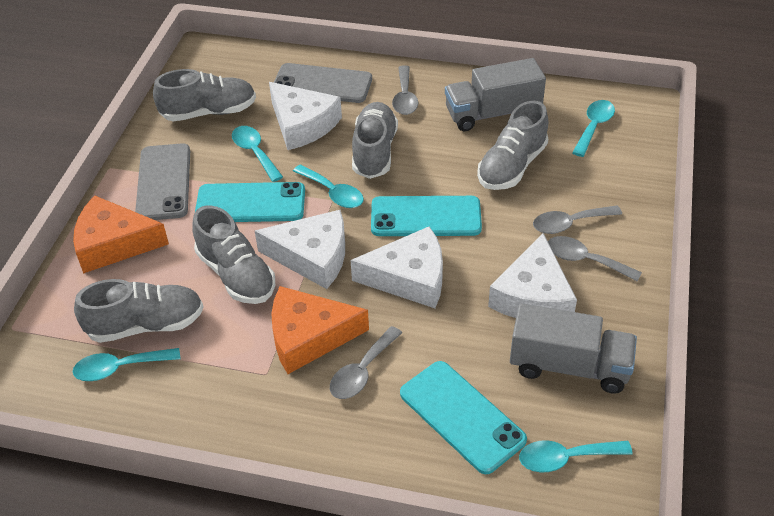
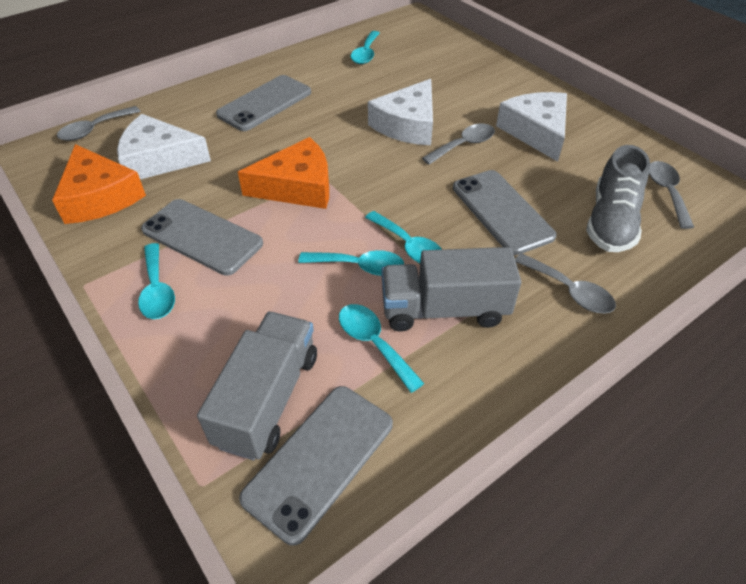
grey phone: [135,143,190,220] [274,63,372,103] = 2 -> [141,199,263,276] [216,75,311,131] [239,386,393,546] [453,170,557,255] = 4
grey shoe: [74,279,204,343] [153,69,256,121] [192,205,275,304] [352,102,398,179] [477,101,548,190] = 5 -> [586,145,650,252] = 1
turquoise phone: [195,182,305,222] [371,196,482,236] [400,361,527,474] = 3 -> none = 0
white cheese: [255,210,345,289] [269,82,342,150] [350,226,443,308] [488,233,577,318] = 4 -> [117,114,211,179] [368,79,433,145] [496,92,567,162] = 3

